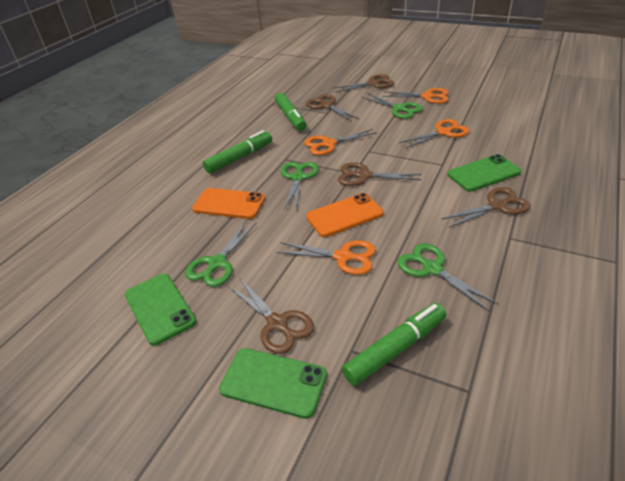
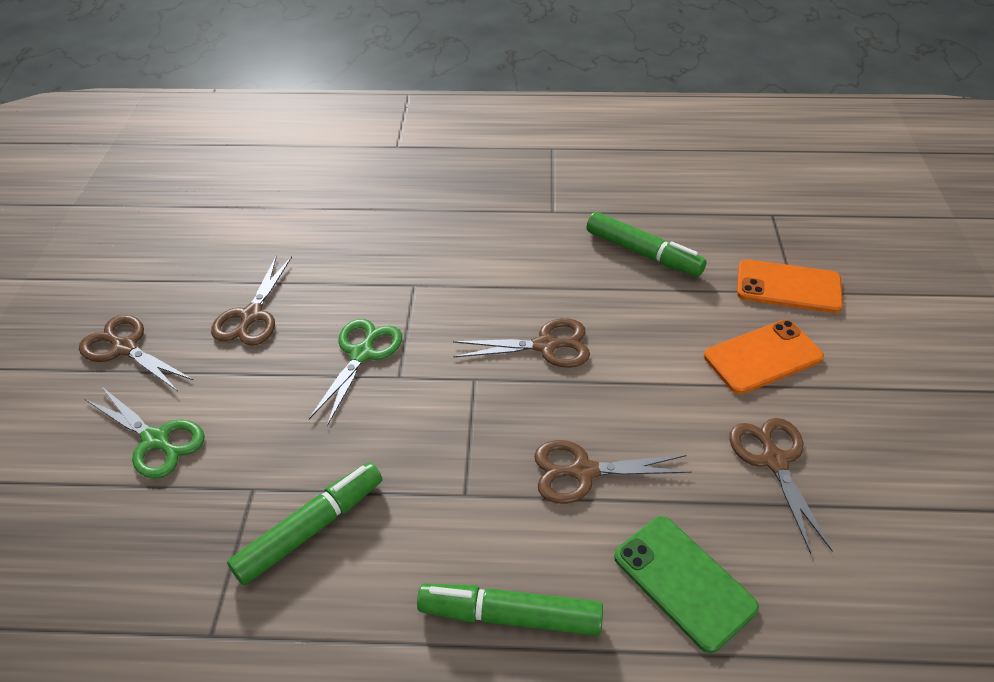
green phone: [125,274,196,346] [219,348,327,419] [448,154,521,191] = 3 -> [614,516,759,653] = 1
green scissors: [185,221,257,287] [281,162,319,210] [362,93,423,119] [398,243,499,311] = 4 -> [86,386,205,479] [309,319,402,426] = 2
orange scissors: [277,240,376,275] [304,129,377,155] [383,88,449,104] [399,119,470,148] = 4 -> none = 0

